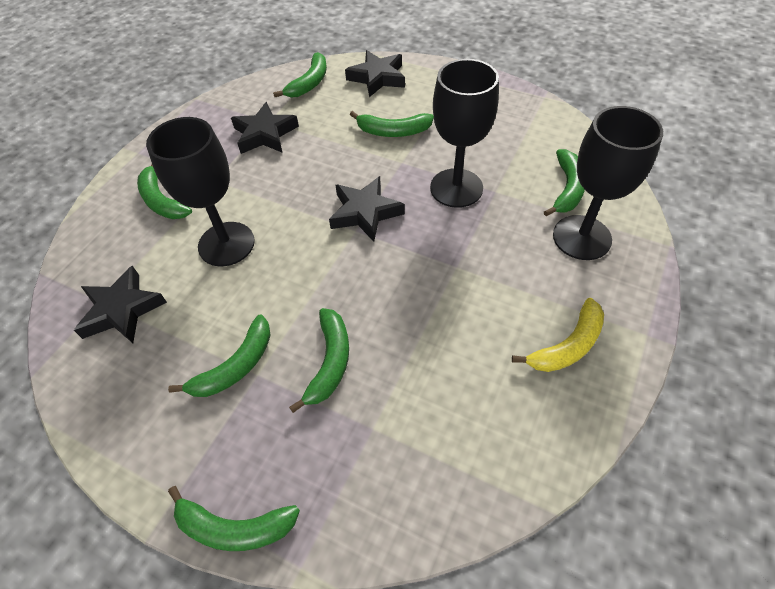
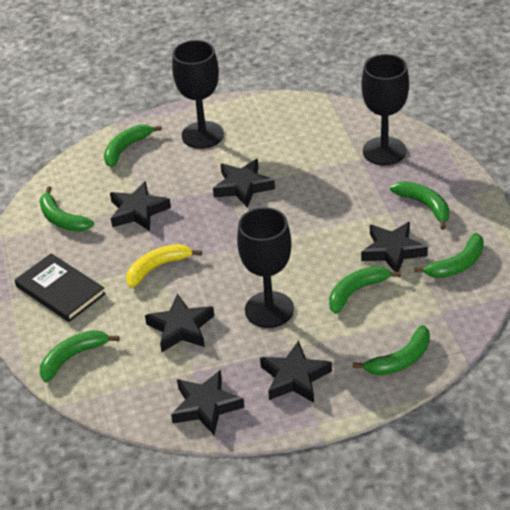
black book: none = 0 -> [15,253,105,322] = 1
black star: [74,266,167,343] [231,102,299,154] [329,176,405,242] [345,50,405,97] = 4 -> [110,181,171,231] [145,294,214,352] [171,370,245,435] [213,159,275,208] [260,341,332,403] [361,222,428,272] = 6

